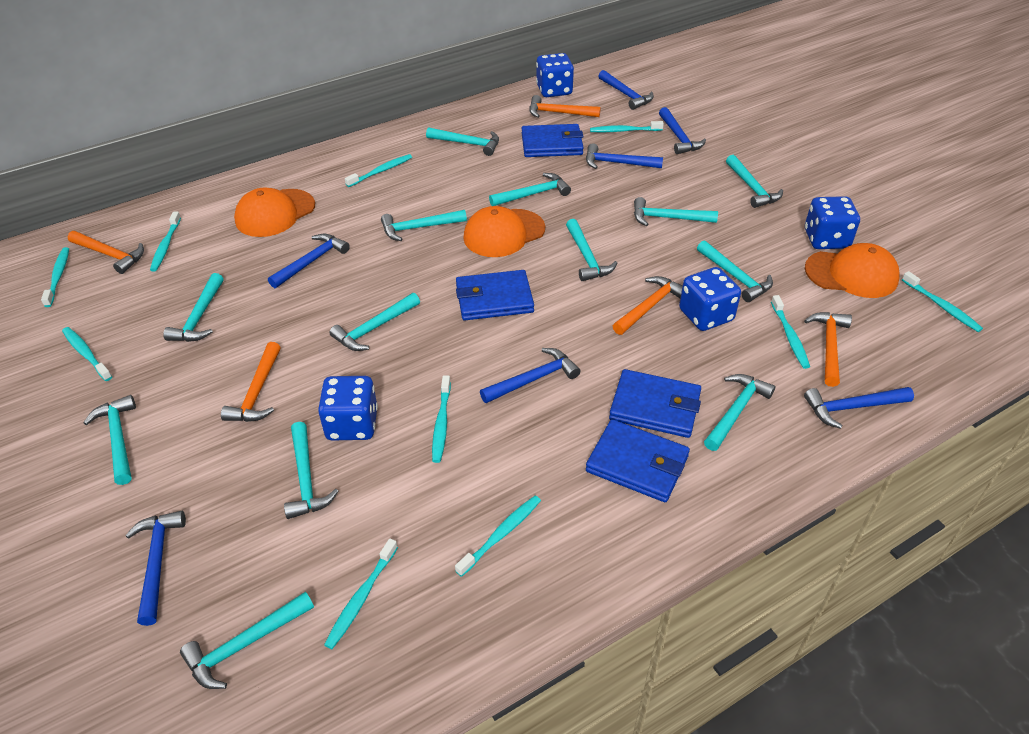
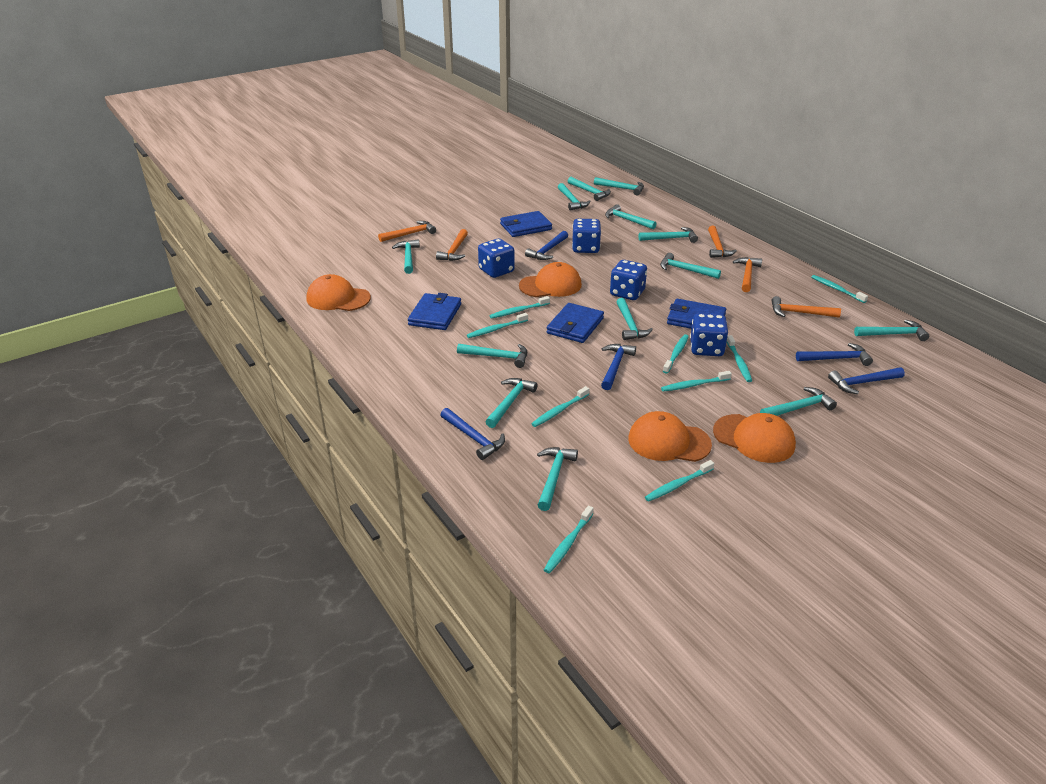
blue hammer: [125,511,186,626] [268,234,350,288] [480,348,580,403] [586,143,663,169] [598,70,654,110] [659,107,706,154] [804,387,914,429] = 7 -> [440,408,505,460] [525,231,568,260] [601,344,636,390] [796,343,873,366] [828,367,905,394] = 5
orange cap: [234,187,315,237] [463,206,545,257] [805,243,900,298] = 3 -> [307,274,371,311] [519,262,582,297] [628,411,712,462] [713,413,796,463] = 4
turquoise toothbrush: [41,247,69,307] [62,327,112,381] [150,212,181,272] [324,538,398,649] [345,154,412,187] [432,375,451,463] [455,495,541,577] [590,121,664,132] [771,295,810,369] [902,271,983,332] = 10 -> [467,313,528,338] [489,296,550,319] [531,386,589,427] [544,506,594,573] [645,460,714,502] [661,371,732,392] [663,334,689,374] [727,335,752,382] [811,275,868,303] = 9

